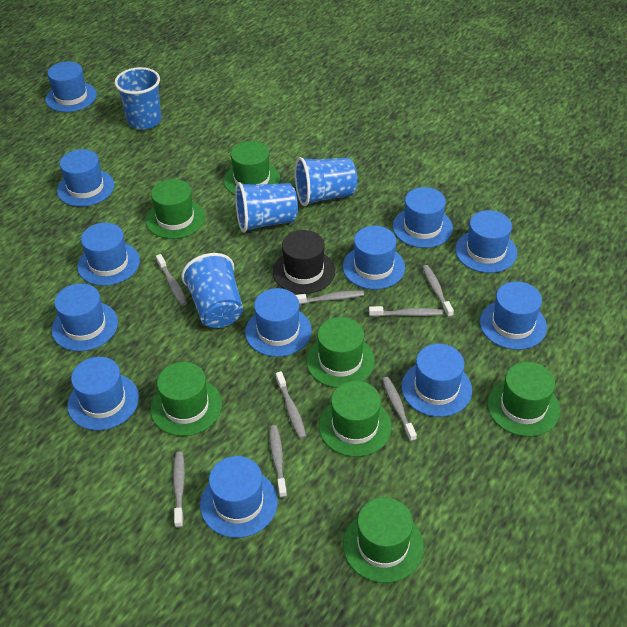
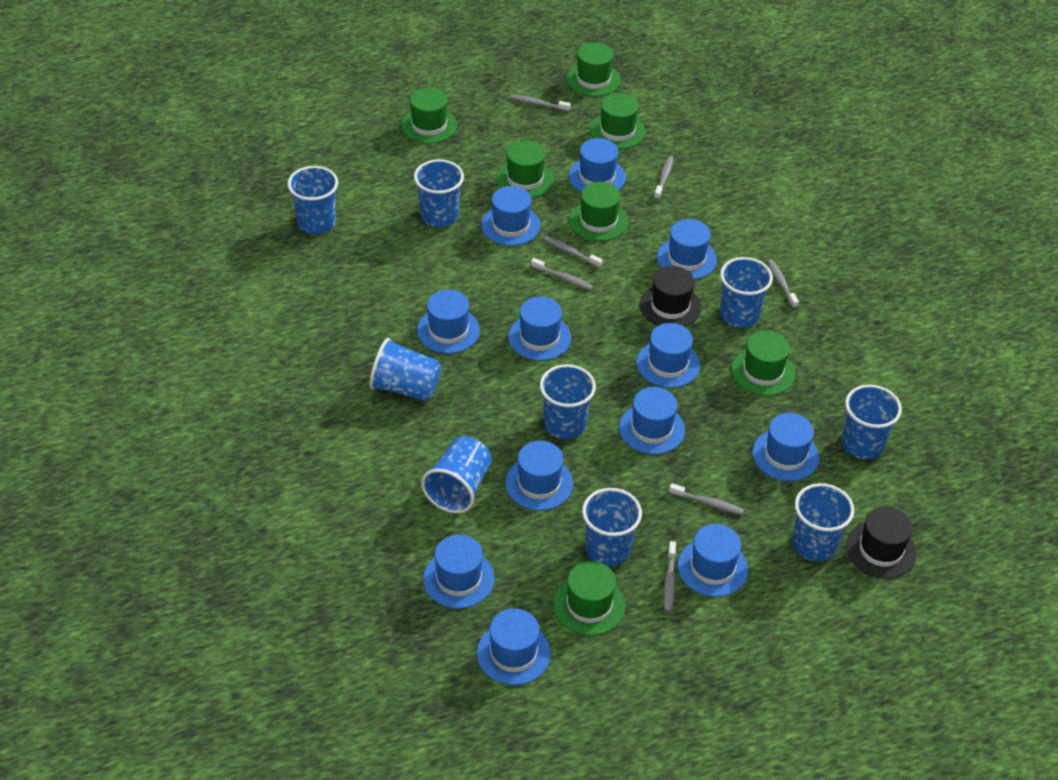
black hat: [273,230,335,294] = 1 -> [640,266,701,327] [846,507,916,579] = 2
blue cup: [115,67,162,129] [181,253,243,328] [235,182,298,233] [295,157,357,206] = 4 -> [288,166,338,234] [370,338,441,401] [414,159,464,227] [421,436,492,513] [540,364,596,439] [582,488,642,566] [720,257,773,328] [792,483,854,561] [841,384,902,459] = 9
grey toothbrush: [156,254,187,306] [173,451,185,528] [270,425,287,498] [276,371,307,439] [296,290,364,305] [369,306,443,317] [382,377,417,442] [423,265,454,318] = 8 -> [510,95,571,112] [531,258,593,290] [544,236,603,268] [654,156,674,200] [663,541,676,612] [669,483,744,515] [767,259,799,308] = 7

